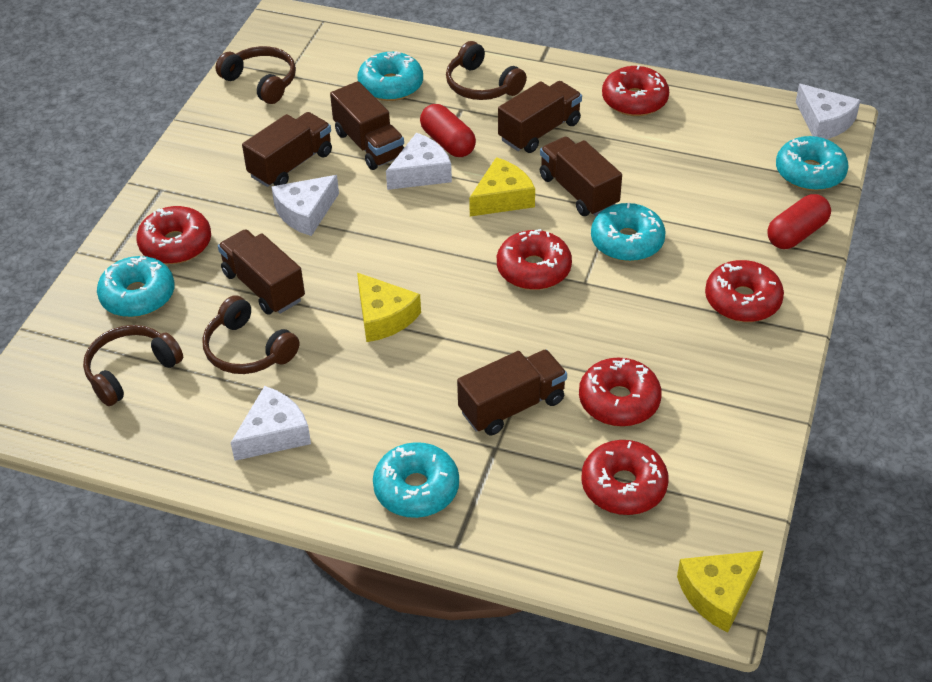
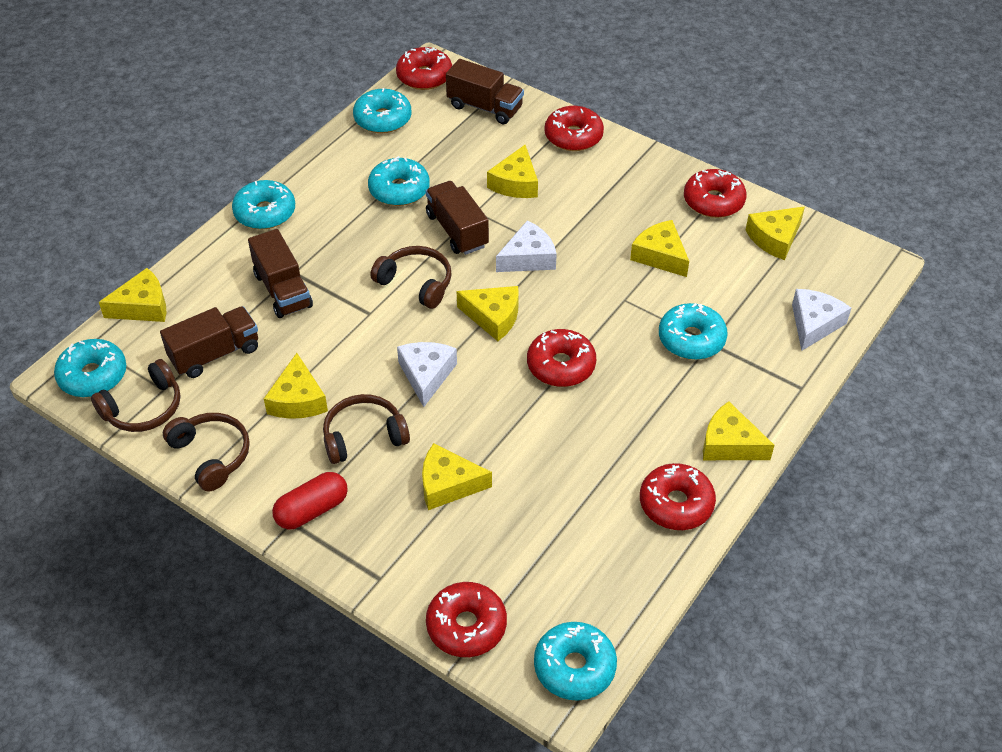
brown truck: [218,229,305,315] [242,112,332,187] [330,81,404,170] [457,349,567,435] [498,81,582,153] [540,136,622,216] = 6 -> [160,306,258,378] [248,229,313,318] [426,181,489,255] [446,59,524,124] = 4
red capsule: [420,104,476,157] [767,194,831,249] = 2 -> [272,472,348,529] = 1
turquoise donut: [97,256,175,317] [357,51,423,101] [373,442,459,518] [591,203,666,262] [776,136,848,191] = 5 -> [54,339,126,397] [232,180,295,229] [353,88,412,133] [368,156,430,206] [534,622,617,701] [659,303,727,360] = 6
white cheese: [231,386,311,461] [271,175,339,236] [386,133,452,190] [796,84,861,139] = 4 -> [397,342,457,407] [496,220,557,272] [792,289,851,351] = 3
yellow cheese: [357,273,421,342] [469,157,535,216] [677,550,764,633] = 3 -> [99,268,166,322] [264,353,328,419] [422,443,492,510] [457,286,519,341] [487,145,538,198] [630,220,689,277] [703,401,774,460] [746,207,805,260] = 8

